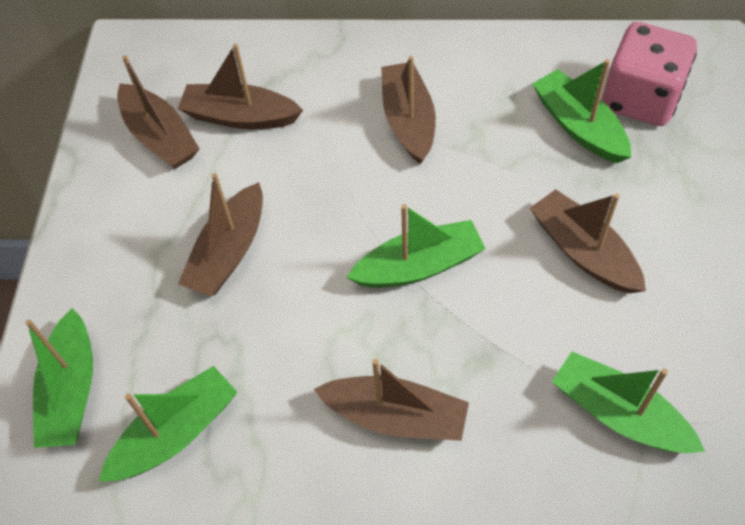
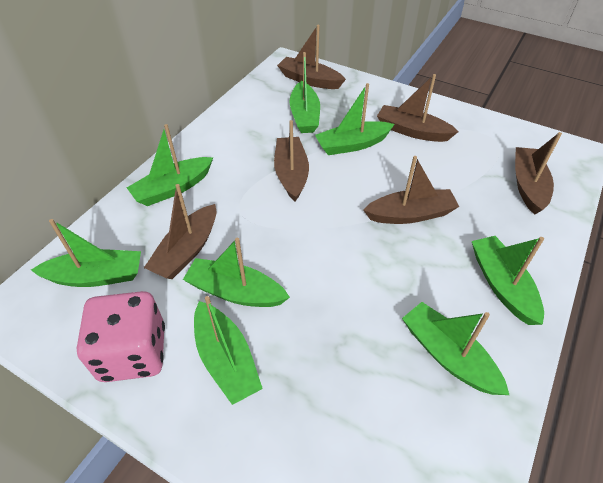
green boat: [26,308,93,448] [99,366,238,482] [346,204,486,288] [532,59,631,163] [552,352,705,453] = 5 -> [31,219,141,287] [127,124,213,206] [183,238,290,307] [194,296,263,405] [289,52,320,133] [315,83,395,155] [402,302,509,395] [472,236,544,325] = 8

